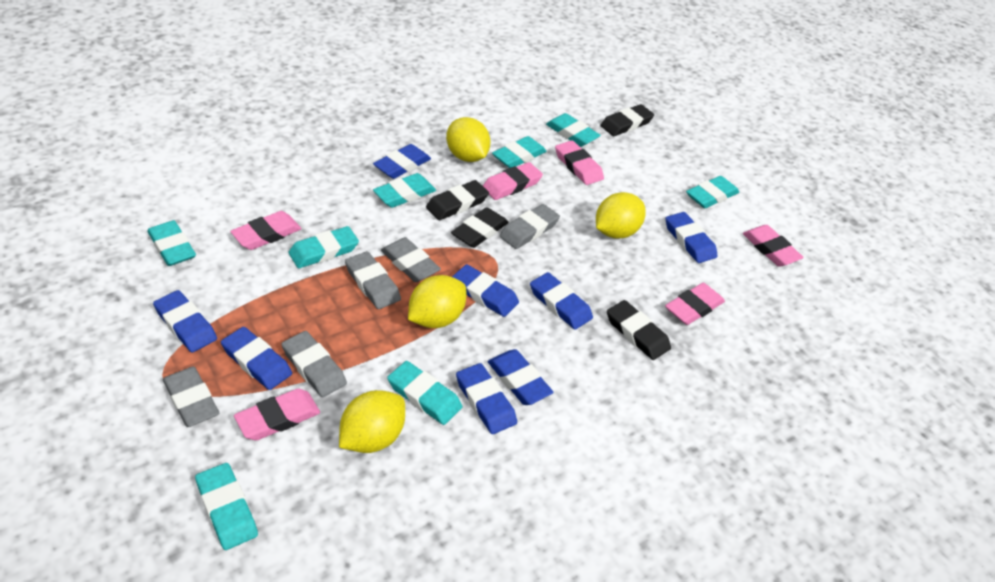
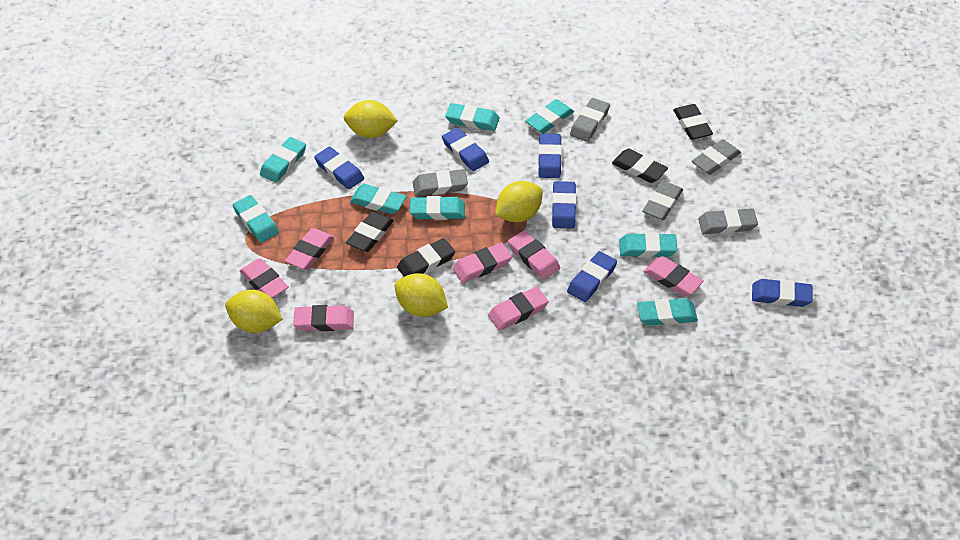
blue eraser: [153,290,217,352] [221,327,292,390] [373,144,431,179] [452,264,519,317] [456,363,517,434] [488,349,553,405] [530,272,593,330] [666,212,717,263] = 8 -> [314,146,364,189] [442,127,489,171] [538,134,562,178] [552,181,576,229] [567,251,617,302] [752,279,813,307] = 6
pink eraser: [230,211,302,250] [234,388,320,441] [483,162,543,200] [555,140,604,185] [665,283,725,325] [743,225,804,267] = 6 -> [240,258,289,298] [285,228,334,270] [293,305,354,331] [453,243,512,283] [488,287,549,331] [508,231,560,279] [644,256,704,296] = 7

